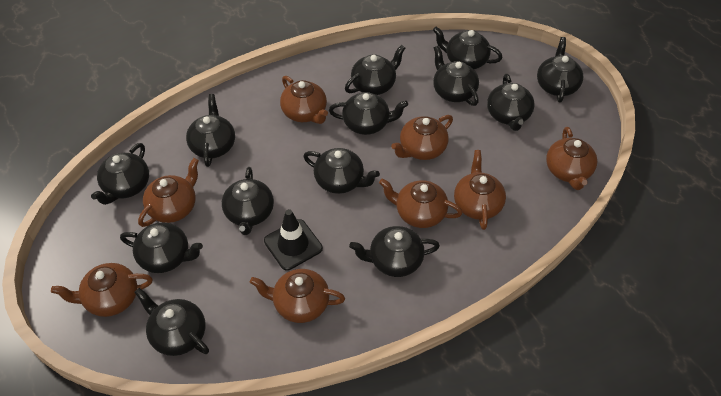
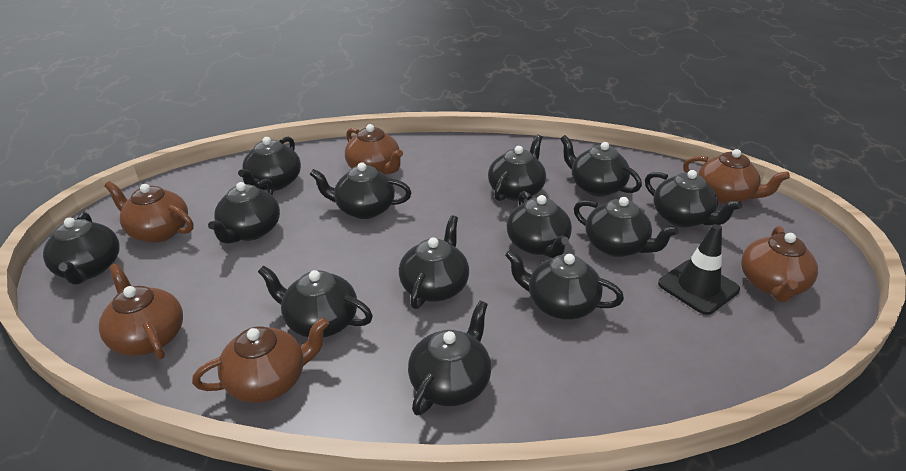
brown teapot: [51,263,153,317] [138,158,199,227] [250,269,345,323] [280,76,328,124] [379,178,462,228] [391,115,453,160] [454,150,506,230] [546,127,597,190] = 8 -> [99,264,183,359] [104,181,194,243] [192,317,329,403] [345,124,403,174] [683,149,790,204] [741,226,818,302] = 6

